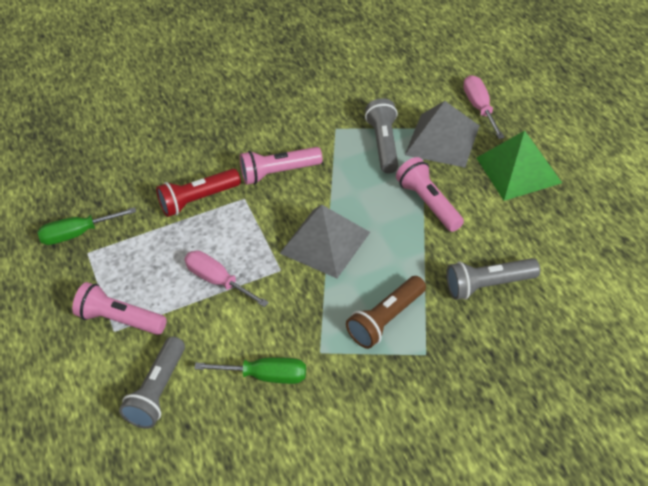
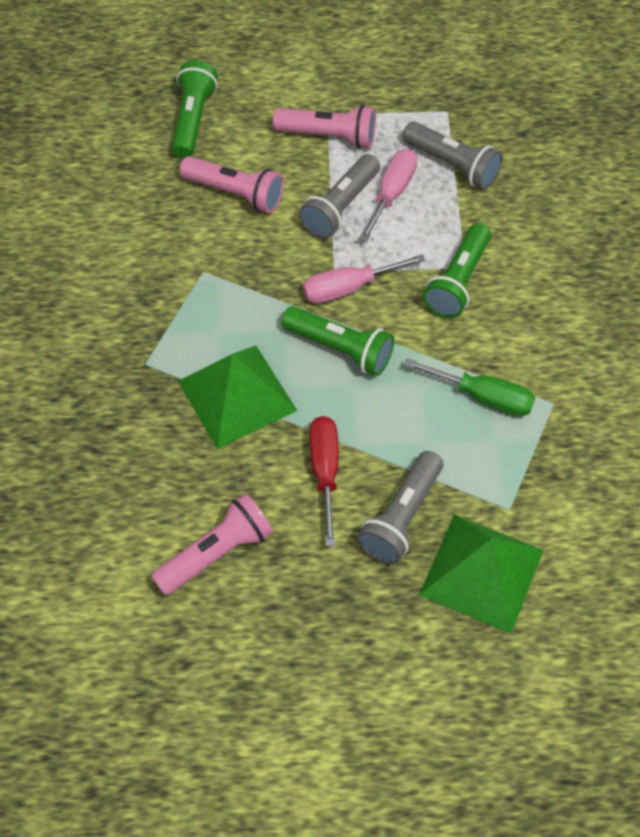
brown flashlight: [346,276,426,349] = 1 -> none = 0
green flashlight: none = 0 -> [172,60,218,159] [281,306,394,376] [423,223,491,318] = 3
green pyramid: [477,131,562,201] = 1 -> [178,345,297,449] [419,515,543,633] = 2
green screwdriver: [38,207,136,245] [194,357,306,384] = 2 -> [404,358,535,417] = 1
grey pyramid: [279,205,370,278] [405,101,479,168] = 2 -> none = 0
red flashlight: [156,169,241,217] = 1 -> none = 0
red screwdriver: none = 0 -> [309,416,339,547] = 1

